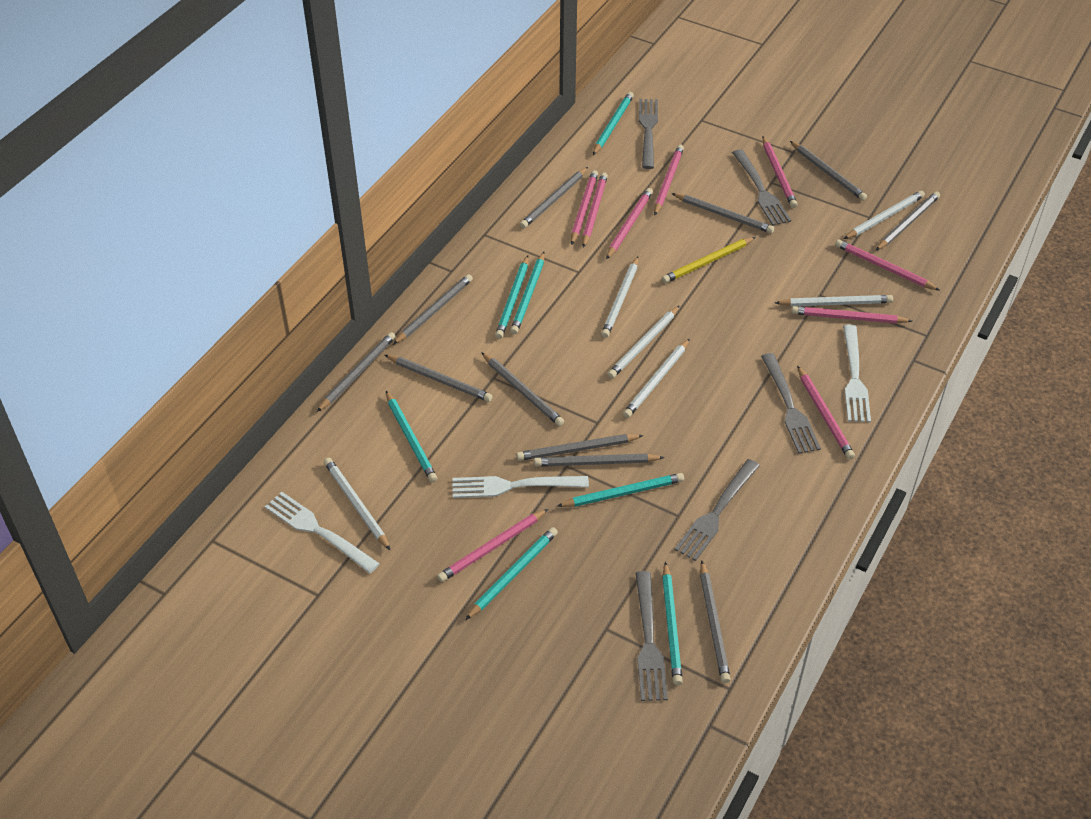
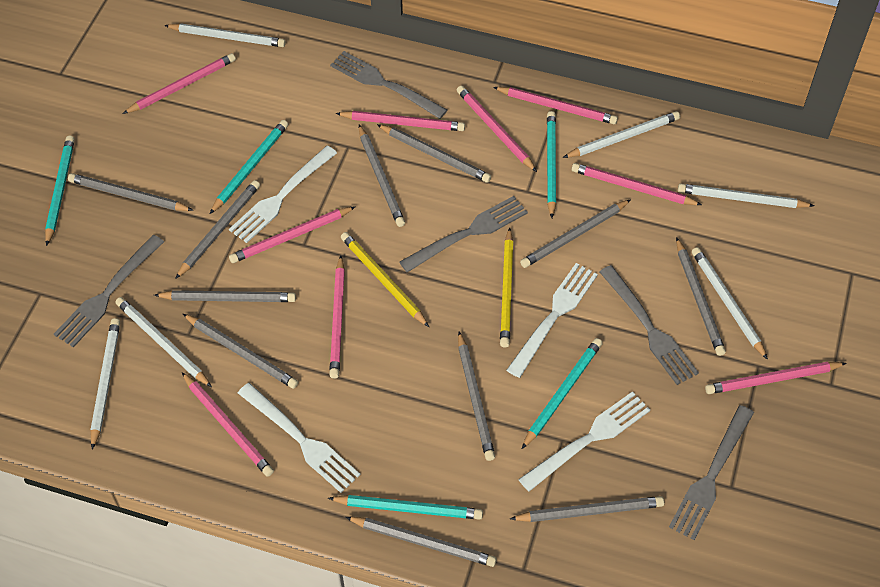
turquoise pencil: [386,391,437,483] [465,527,558,620] [495,256,529,339] [510,252,545,334] [557,473,684,507] [593,92,634,155] [662,562,683,685] = 7 -> [45,135,75,246] [210,120,288,214] [328,495,483,520] [522,338,602,449] [547,111,556,218] = 5
white fork: [265,492,380,574] [452,476,589,498] [843,324,871,422] = 3 -> [229,146,337,243] [238,383,360,493] [507,263,598,378] [518,391,650,491] = 4
yellow pencil: [662,237,756,283] = 1 -> [341,232,429,327] [500,227,514,348] = 2

